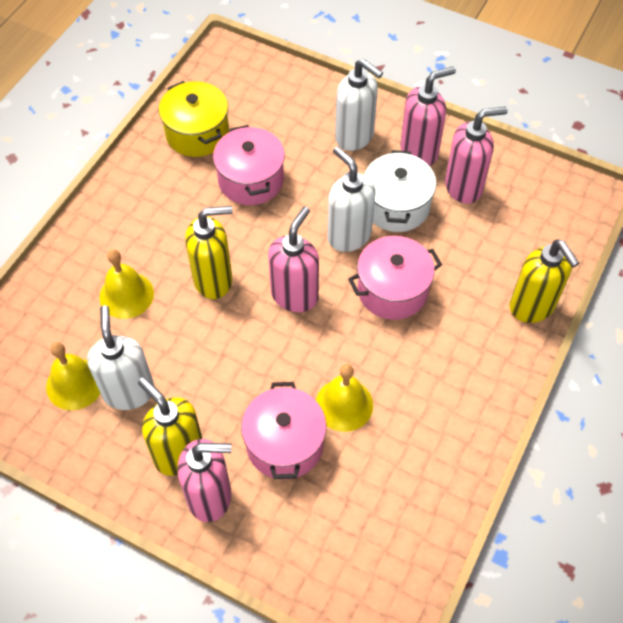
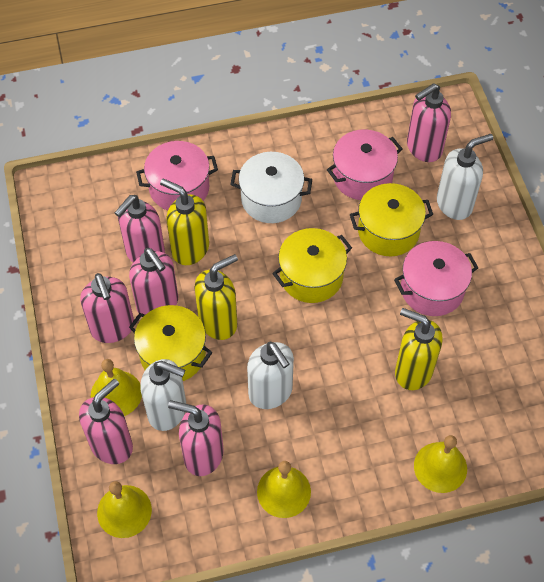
pink soap dispenser: [178,439,232,522] [268,206,319,312] [400,67,456,166] [445,107,507,204] = 4 -> [79,379,133,464] [80,273,134,343] [115,195,165,262] [129,248,178,315] [168,400,224,476] [407,83,451,162] = 6
yellow bell: [46,342,101,410] [99,249,154,319] [316,364,373,432] = 3 -> [91,359,142,416] [97,481,152,538] [257,461,311,518] [414,435,467,493] = 4
yellow pot: [159,81,229,157] = 1 -> [129,305,212,381] [272,228,352,303] [350,183,433,256] = 3

